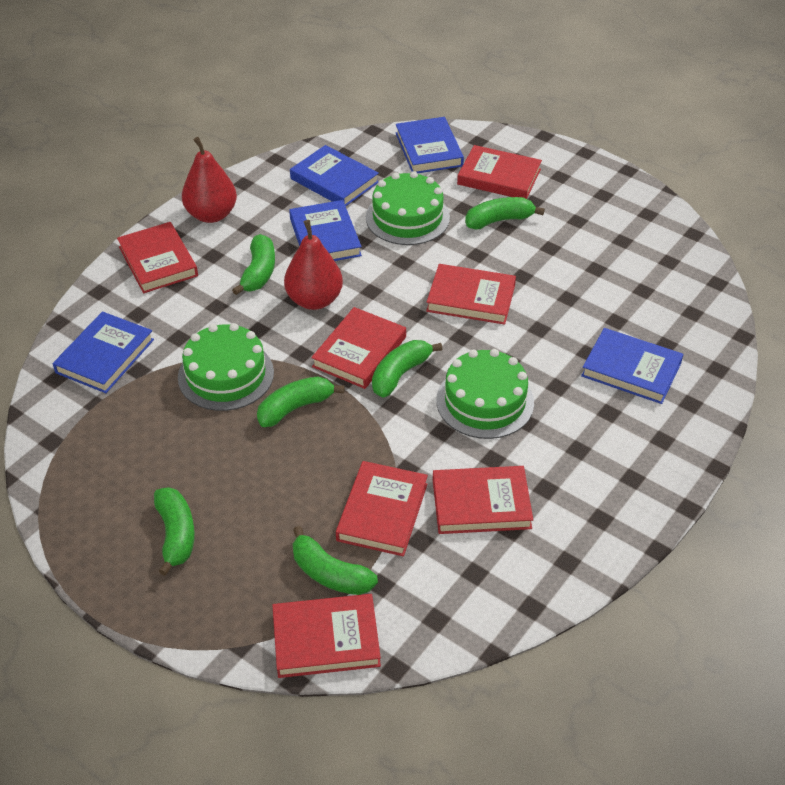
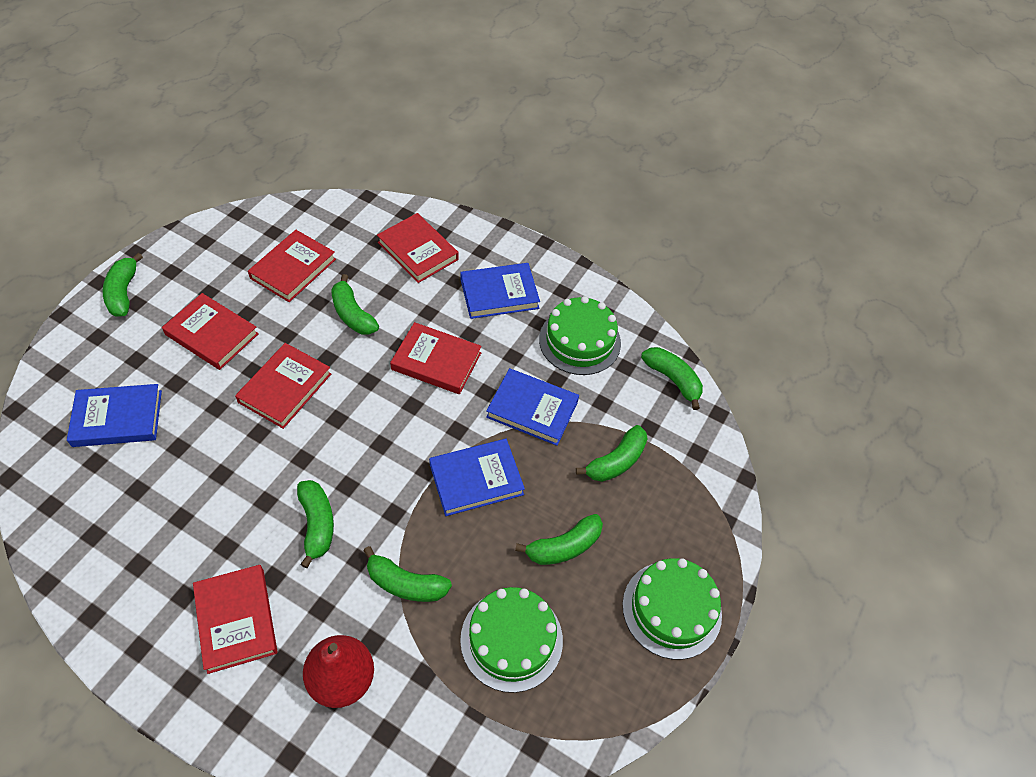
blue book: [53,311,154,393] [289,200,362,261] [290,145,379,206] [396,117,464,173] [581,328,683,404] = 5 -> [67,384,162,447] [429,439,525,516] [460,263,540,319] [486,368,579,446] = 4
green banana: [154,487,195,576] [232,234,275,295] [257,376,345,427] [293,526,378,595] [372,340,442,398] [465,197,545,230] = 6 -> [103,253,143,316] [297,480,334,568] [331,274,379,335] [363,546,452,602] [515,514,603,565] [576,425,648,482] [641,347,703,410] = 7
red book: [117,222,198,293] [272,594,381,678] [311,307,406,389] [336,461,428,556] [426,264,516,325] [433,466,533,534] [457,145,542,199] = 7 -> [162,293,259,370] [193,565,278,674] [235,343,331,429] [248,230,336,302] [377,213,459,283] [390,322,482,394] = 6
red pear: [182,137,237,223] [284,220,343,310] = 2 -> [303,635,374,708] = 1

